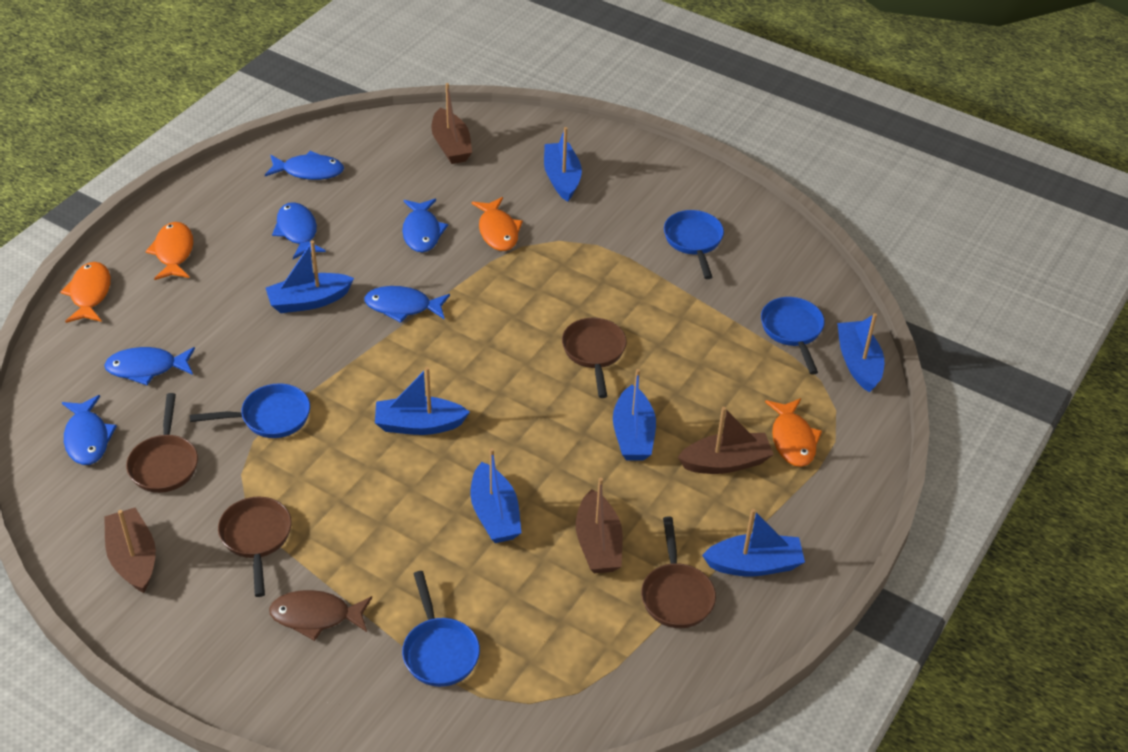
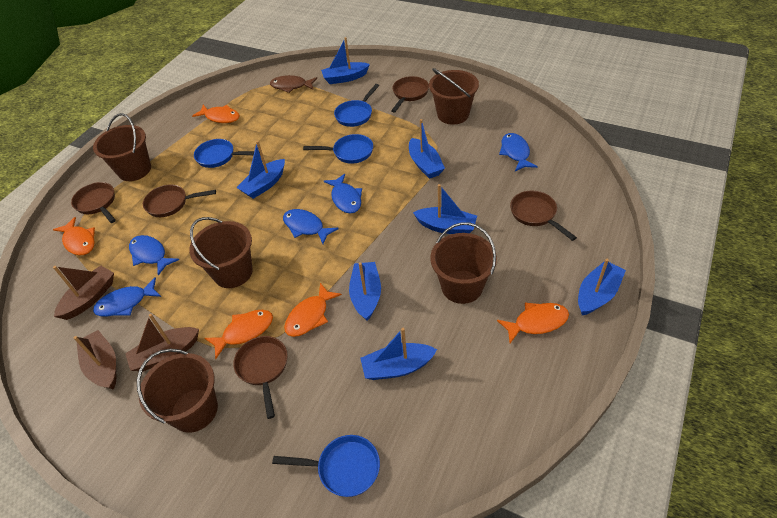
blue fish: [62,395,117,465] [104,347,195,385] [265,151,344,180] [272,202,326,259] [364,286,450,323] [402,199,448,252] = 6 -> [93,277,161,317] [129,235,179,276] [283,209,339,244] [324,174,362,214] [499,133,538,171] = 5
brown boat: [104,508,156,593] [431,83,472,164] [576,477,623,573] [677,407,774,474] = 4 -> [53,266,114,320] [74,330,116,390] [125,314,199,371] = 3
brown bucket: none = 0 -> [93,113,151,181] [137,349,218,433] [189,217,253,288] [429,68,479,125] [430,222,497,304] = 5
brown pan: [126,393,198,493] [218,497,292,597] [562,318,627,398] [641,516,716,628] = 4 -> [71,182,116,223] [143,184,216,217] [233,336,288,419] [391,76,429,113] [510,191,577,241] = 5
orange fish: [60,262,111,323] [145,222,193,280] [471,197,523,251] [765,398,822,467] = 4 -> [53,217,95,255] [192,105,240,123] [205,310,273,359] [284,283,342,337] [497,303,569,343] = 5

